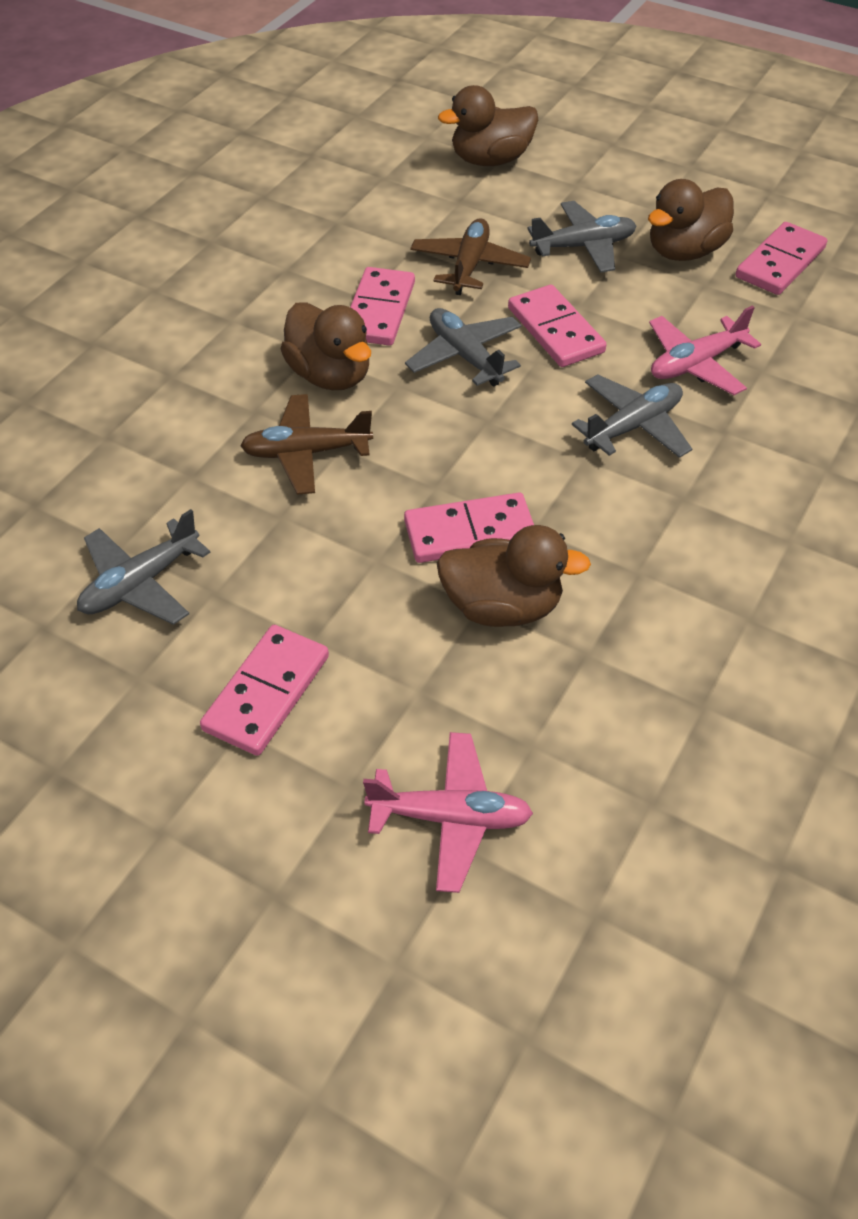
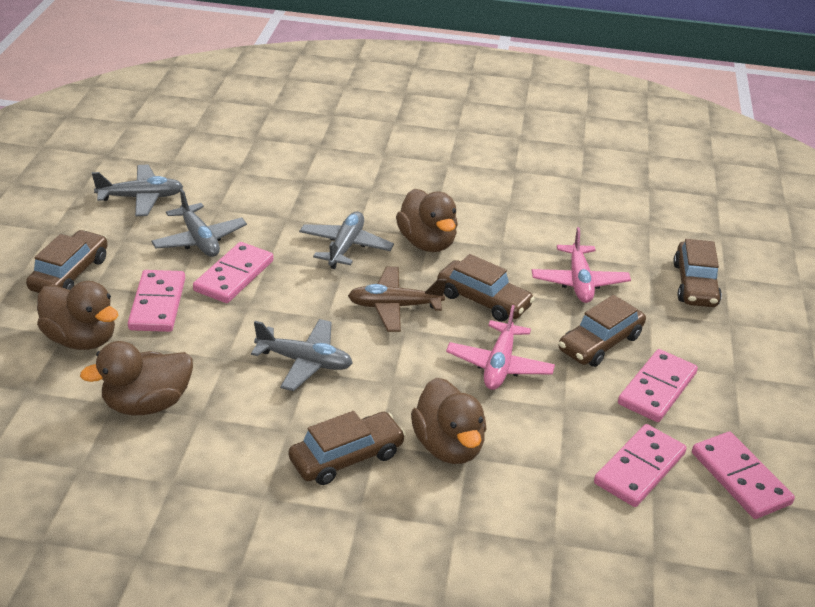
brown car: none = 0 -> [26,230,108,293] [289,411,406,485] [437,254,535,322] [559,295,646,367] [673,239,722,307] = 5
brown plane: [240,394,373,495] [410,218,531,295] = 2 -> [348,267,446,332] = 1

